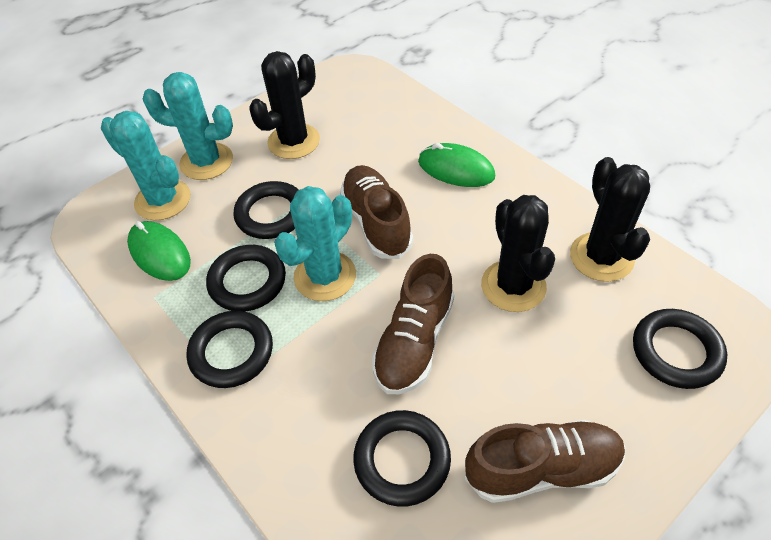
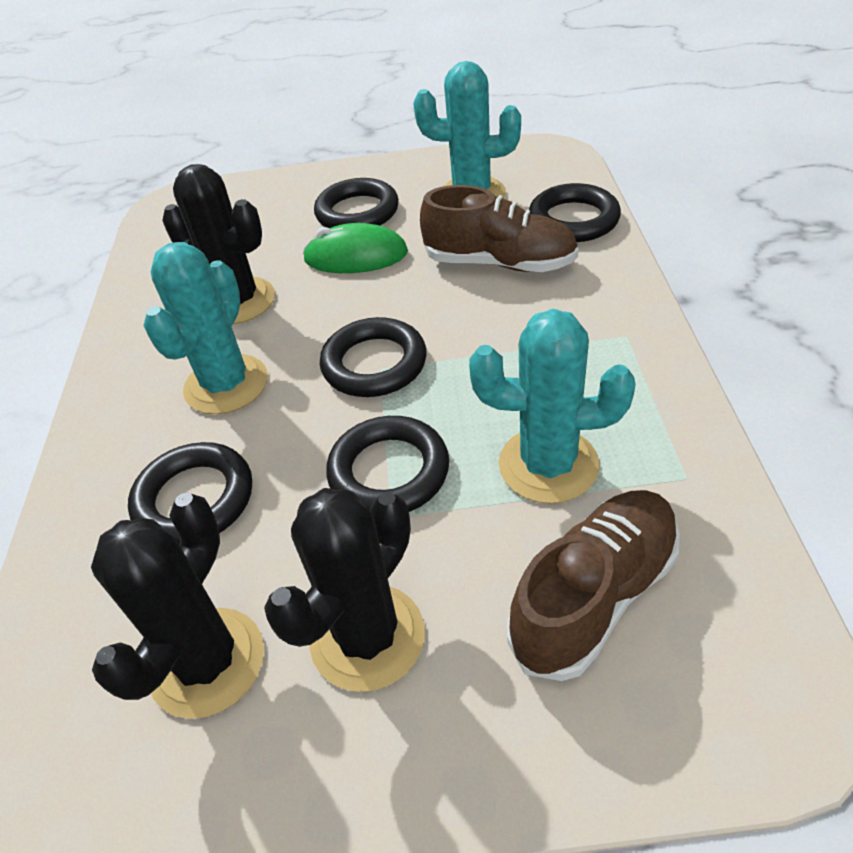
brown shoe: [340,165,413,259] [372,254,454,394] [465,420,625,503] = 3 -> [420,185,579,272] [507,490,680,681] = 2
green mouse: [127,221,191,281] [418,143,495,187] = 2 -> [303,223,408,273] = 1

